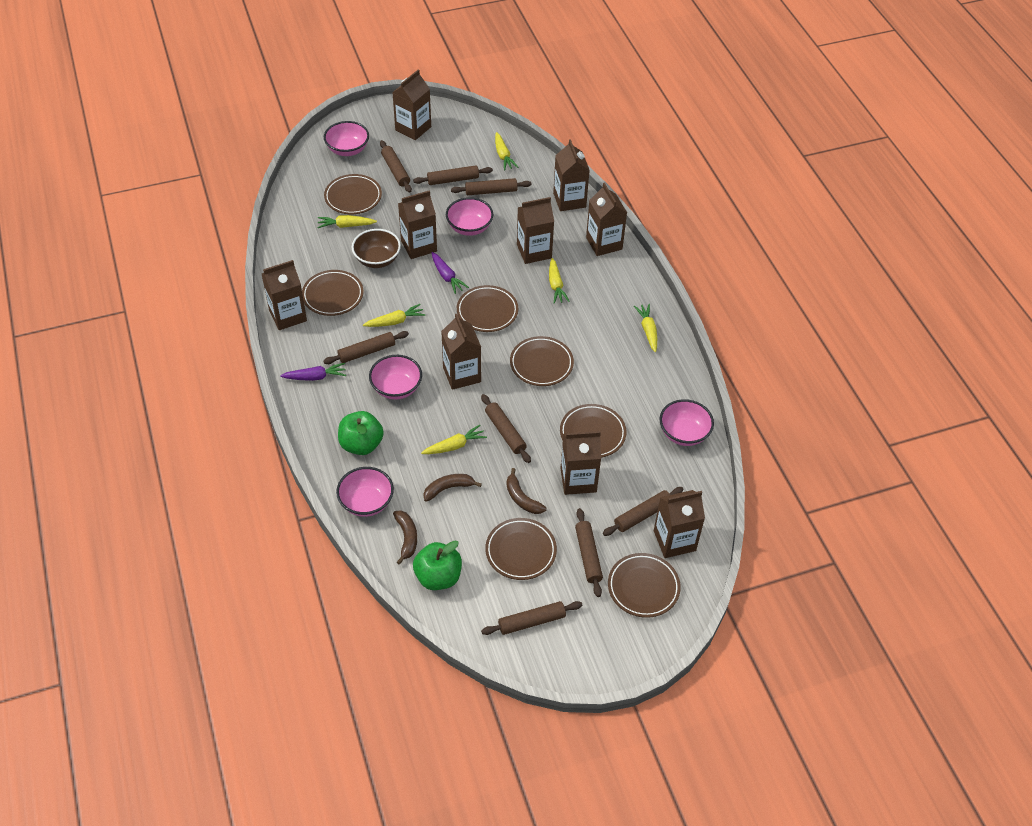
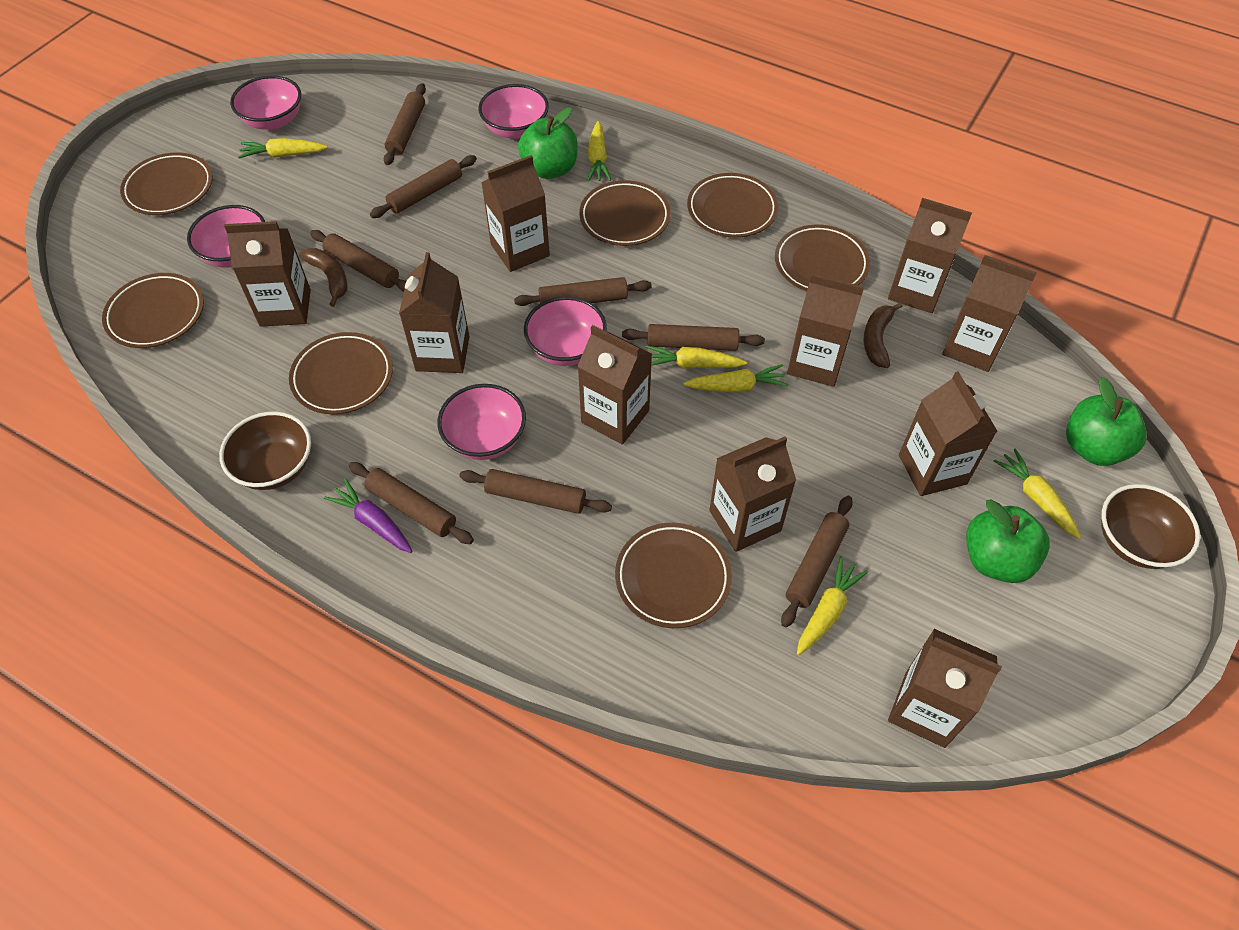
brown banana: [393,510,417,565] [423,474,482,502] [506,468,547,514] = 3 -> [299,248,347,307] [864,302,903,368] = 2
brown bowl: [352,229,401,268] = 1 -> [219,411,311,490] [1102,484,1200,569] = 2
brown carton: [262,260,307,330] [392,70,431,140] [398,190,437,259] [441,314,481,390] [517,197,554,264] [553,139,590,211] [561,431,601,495] [586,183,627,256] [654,490,705,558] = 9 -> [224,221,311,327] [399,252,470,373] [481,155,550,272] [577,325,652,444] [709,436,796,552] [787,274,864,387] [888,198,972,313] [888,629,1002,748] [899,371,998,496] [942,255,1037,372] = 10
green apple: [338,411,384,455] [413,540,462,590] = 2 -> [518,107,578,179] [966,499,1050,583] [1066,377,1147,466] = 3
purple carrot: [280,363,346,381] [432,252,469,294] = 2 -> [324,479,412,553] = 1

